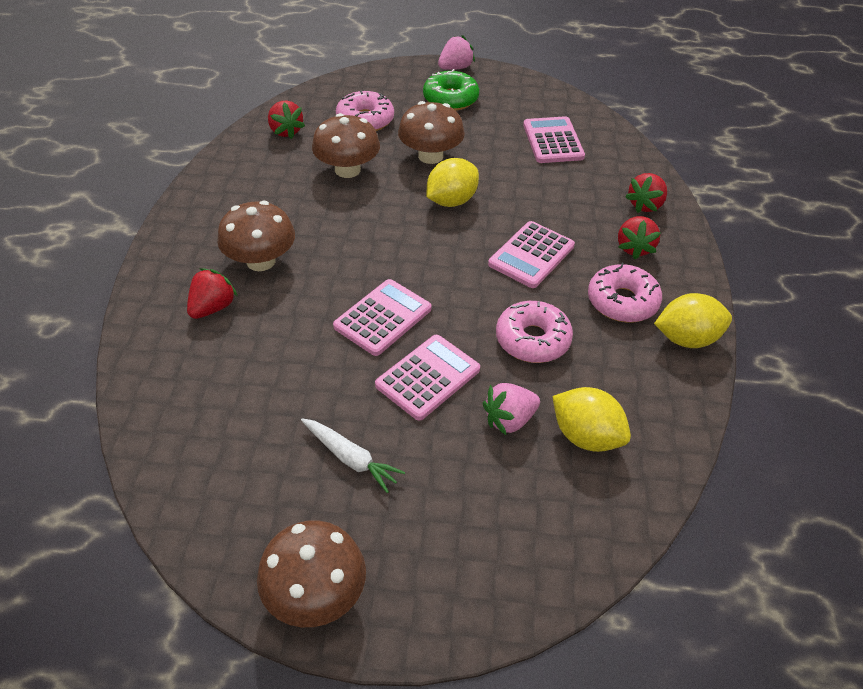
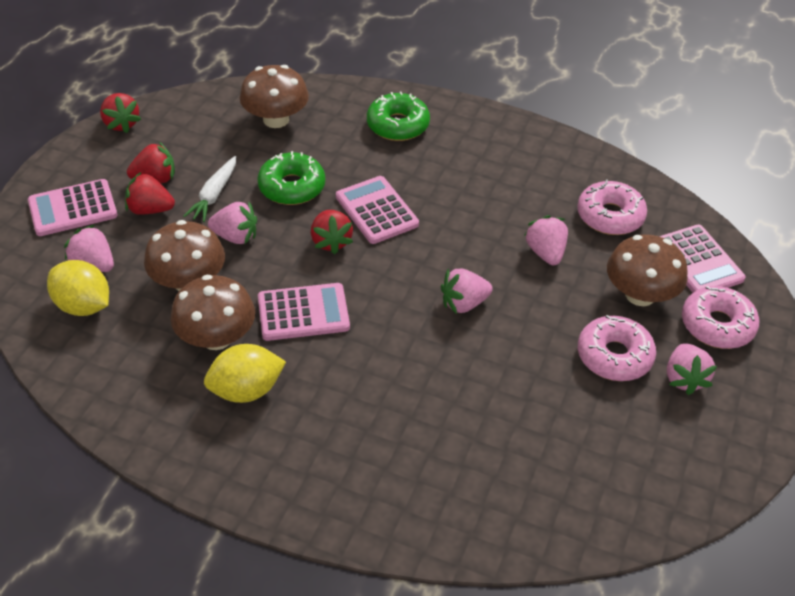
green donut: [423,69,479,111] = 1 -> [257,151,325,205] [367,91,430,141] = 2
pink strawberry: [438,35,475,70] [483,383,540,435] = 2 -> [64,225,114,272] [208,202,257,244] [441,269,493,314] [524,215,568,266] [667,343,717,395] = 5
yellow lemon: [427,158,479,207] [552,387,631,452] [654,293,732,348] = 3 -> [47,260,109,316] [204,344,286,403] = 2

